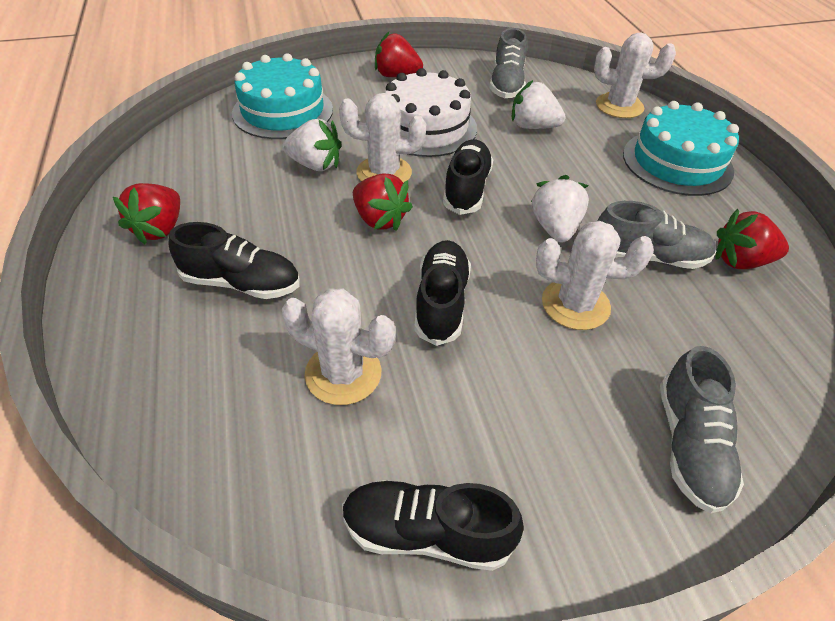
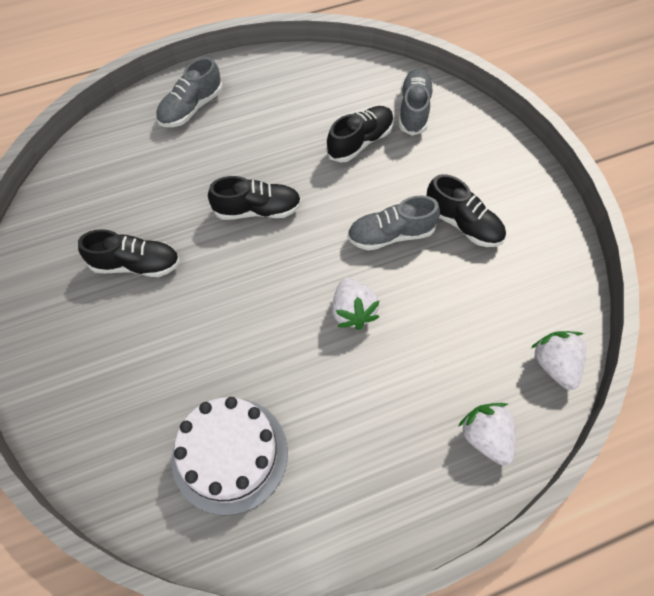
red strawberry: [113,183,180,244] [353,174,413,231] [375,32,423,77] [716,209,789,269] = 4 -> none = 0
turquoise cake: [232,53,333,139] [623,101,739,196] = 2 -> none = 0
white cactus: [282,288,395,405] [339,93,426,183] [536,221,654,330] [594,33,676,118] = 4 -> none = 0

